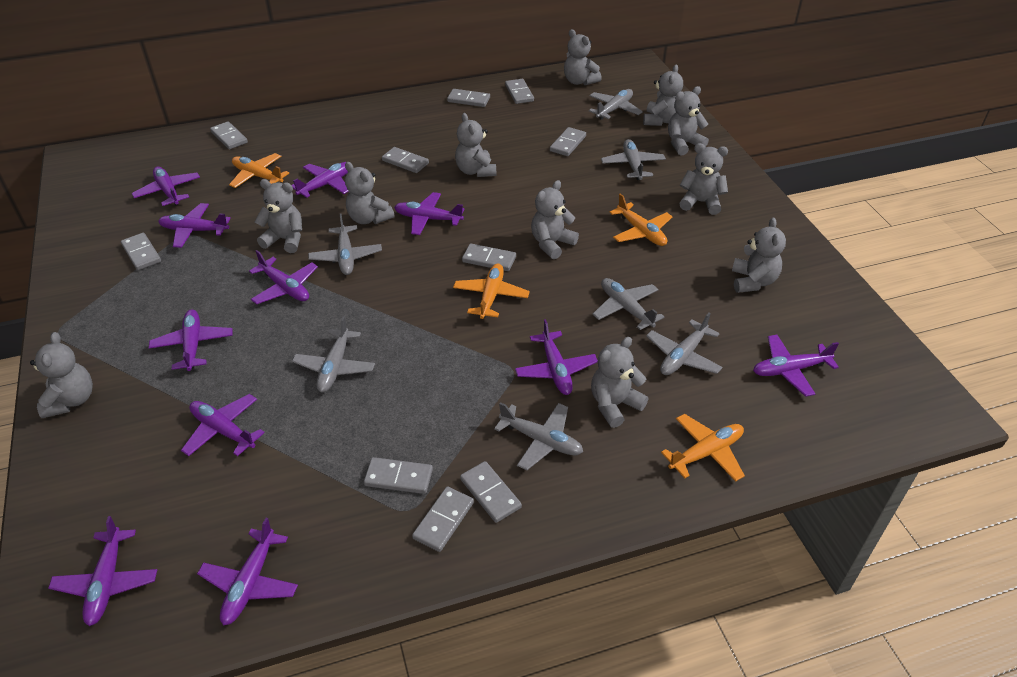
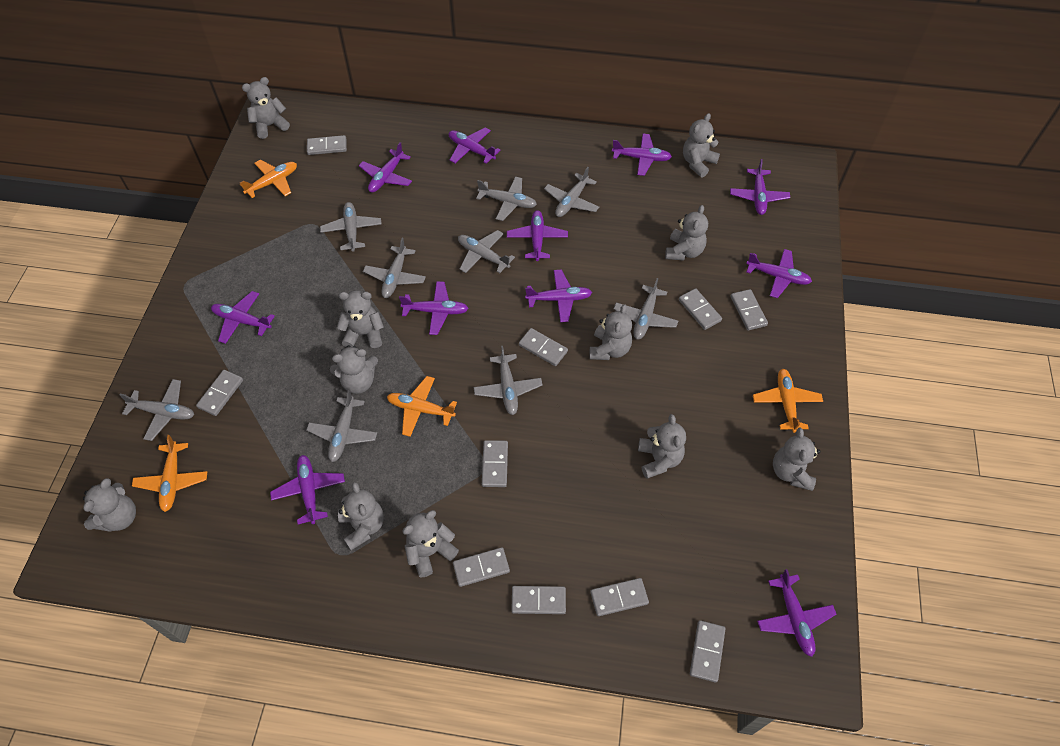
grey plane: [292,316,375,393] [308,213,382,275] [494,402,583,470] [589,89,643,120] [592,278,664,330] [601,139,666,180] [646,312,723,375] = 7 -> [119,379,194,441] [306,389,377,462] [320,202,382,252] [363,238,426,298] [458,230,515,273] [473,346,543,415] [476,177,537,221] [544,167,599,217] [614,278,678,339] = 9

